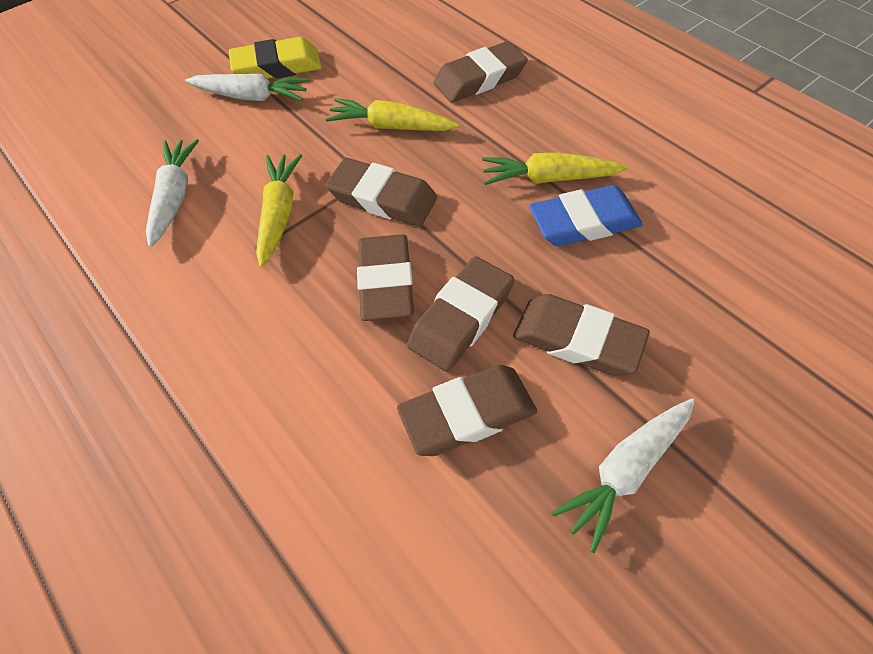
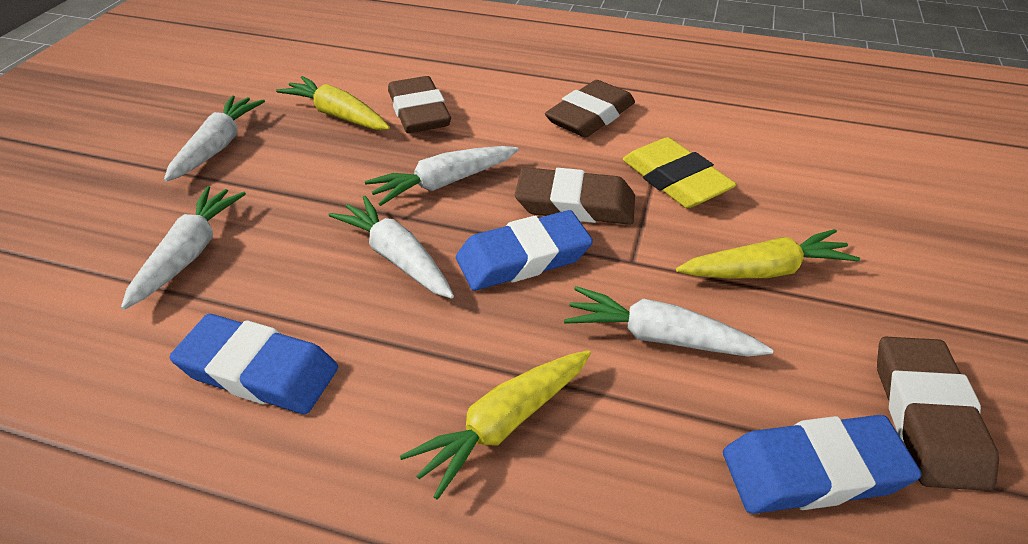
blue eraser: [529,185,643,246] = 1 -> [170,314,338,414] [456,210,593,291] [723,415,922,514] = 3
brown eraser: [326,158,437,226] [357,234,414,321] [397,365,537,456] [407,257,515,372] [433,41,528,102] [513,294,650,376] = 6 -> [388,76,451,133] [515,167,635,225] [545,80,635,137] [877,337,999,491] = 4
white carrot: [146,139,199,248] [185,74,310,101] [551,399,695,553] = 3 -> [121,186,246,310] [164,95,265,182] [328,196,454,298] [365,146,519,206] [564,286,773,357] = 5

